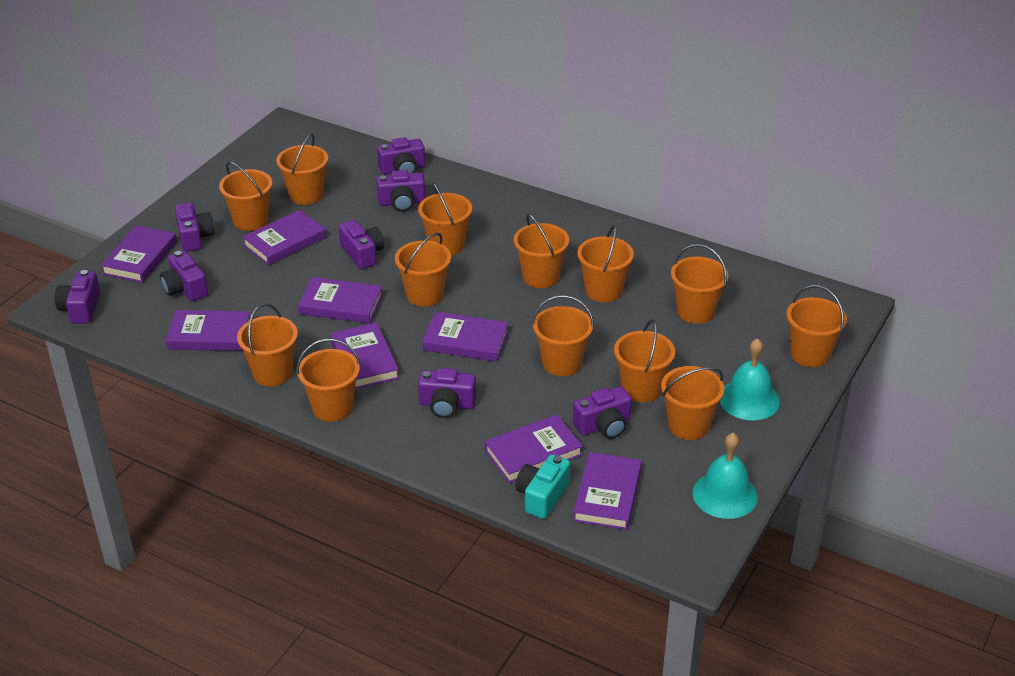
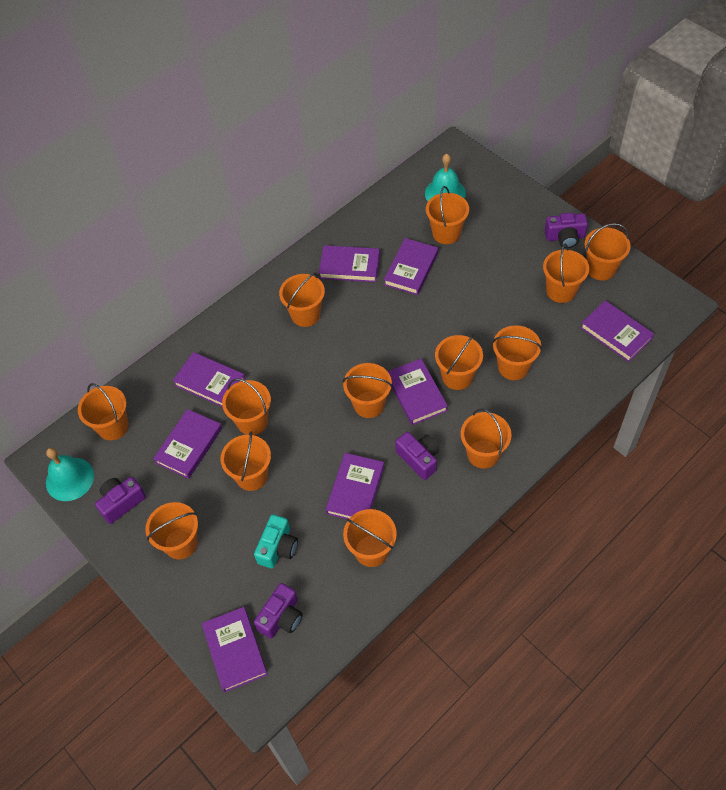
purple camera: [55,270,100,324] [160,251,208,301] [175,203,214,252] [338,220,384,269] [376,170,426,212] [377,137,425,174] [418,368,476,418] [573,386,632,439] = 8 -> [95,477,146,524] [254,583,303,639] [395,432,439,480] [545,213,588,248] = 4

